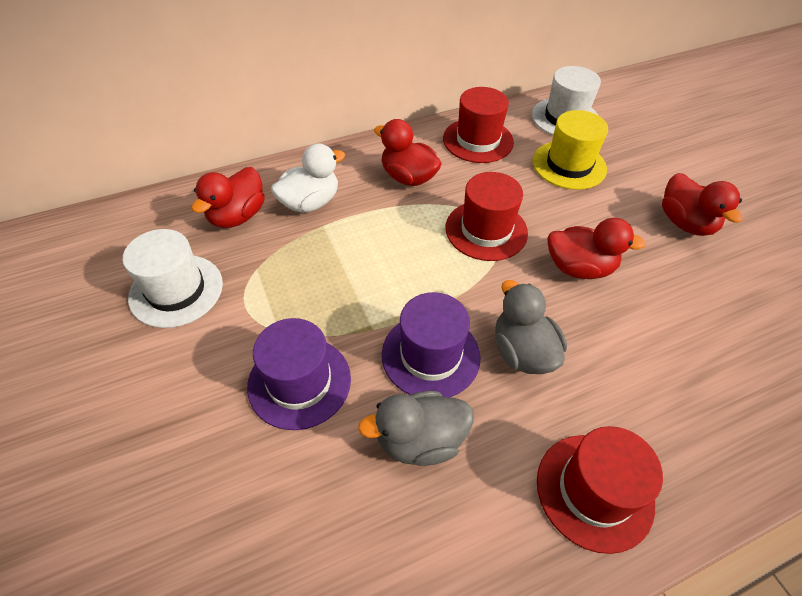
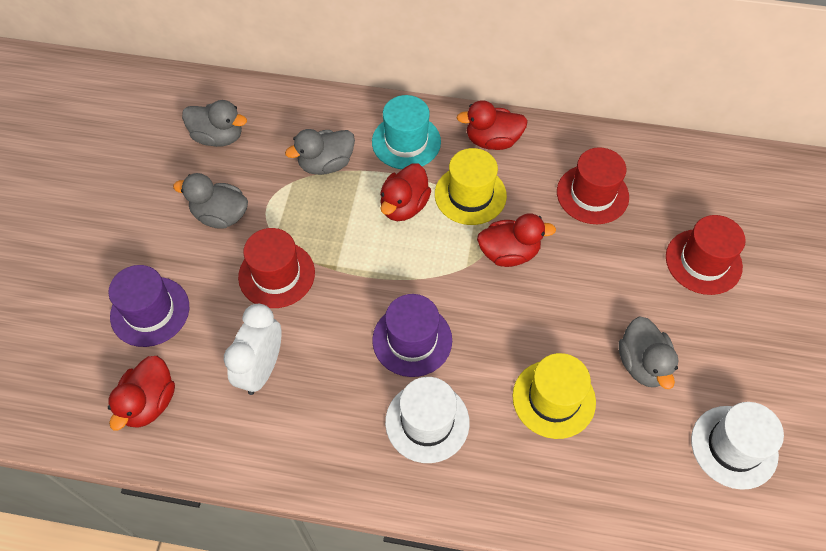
grey duck: [358,391,474,466] [495,280,567,374] = 2 -> [173,173,248,229] [182,100,247,147] [285,129,355,175] [618,317,678,389] = 4
turquoise hat: none = 0 -> [372,95,441,169] = 1
white clock: none = 0 -> [224,304,282,395] = 1
white duck: [271,143,345,213] = 1 -> none = 0
yellow hat: [532,110,608,190] = 1 -> [435,148,507,225] [512,353,596,439] = 2

